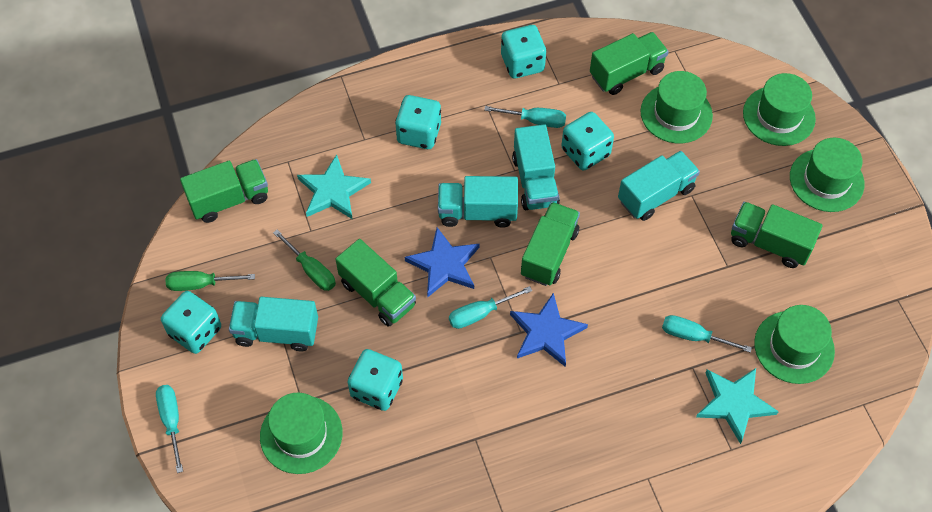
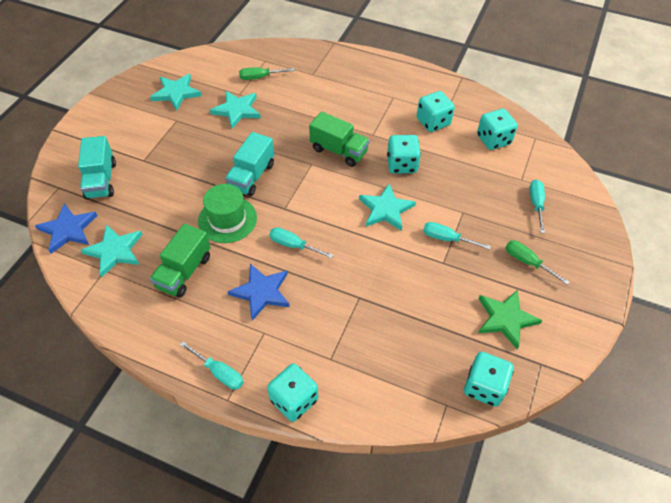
green hat: [260,393,343,474] [640,71,713,143] [743,73,816,146] [754,305,835,384] [790,138,864,212] = 5 -> [198,184,257,243] = 1
green star: none = 0 -> [478,290,542,350] = 1
green truck: [180,159,268,223] [336,239,416,327] [521,202,580,286] [590,32,669,95] [731,202,823,268] = 5 -> [150,224,211,297] [309,112,369,167] = 2
turquoise star: [297,154,371,219] [696,368,779,444] = 2 -> [81,224,143,278] [150,74,202,110] [210,91,261,128] [359,183,416,231] = 4
turquoise truck: [229,297,318,351] [438,176,518,228] [512,124,560,210] [618,151,700,221] = 4 -> [78,136,116,199] [225,132,274,196] = 2

